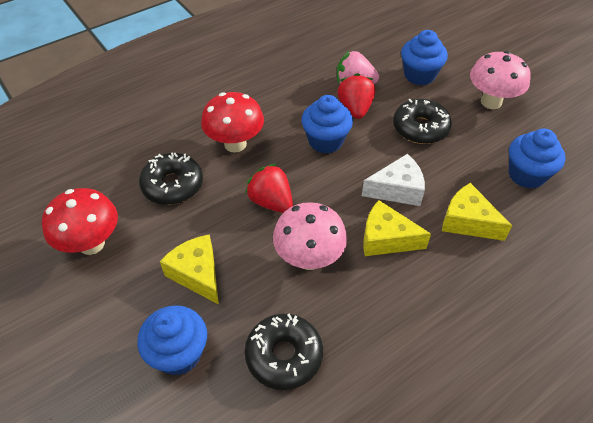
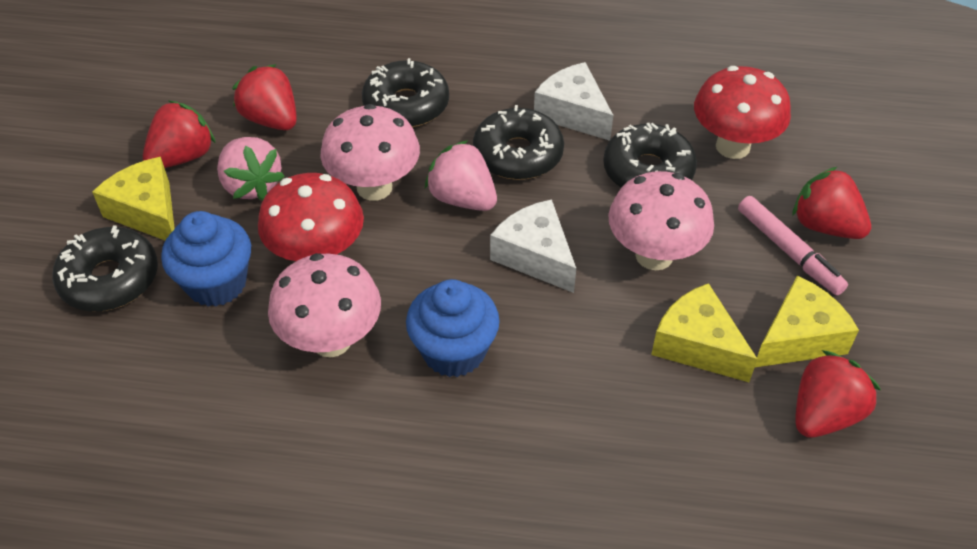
black donut: [139,152,203,205] [244,313,323,390] [393,99,452,144] = 3 -> [53,226,158,311] [362,58,449,127] [473,105,564,180] [603,123,697,188] = 4
blue cupcake: [137,305,207,375] [301,95,353,154] [401,30,448,85] [509,129,565,189] = 4 -> [161,211,251,307] [406,279,500,377] = 2
pink marker: none = 0 -> [738,196,848,296] = 1
pink mushroom: [273,202,347,270] [470,51,531,109] = 2 -> [268,253,381,357] [320,104,420,201] [608,171,714,270] = 3
pink strawberry: [337,51,379,84] = 1 -> [217,137,285,200] [425,140,497,211] = 2
red strawberry: [245,164,293,213] [337,73,375,119] = 2 -> [143,100,216,168] [232,64,297,130] [792,167,871,239] [795,350,881,438] = 4
white cheese: [362,154,425,206] = 1 -> [490,199,576,293] [534,62,613,141] = 2

